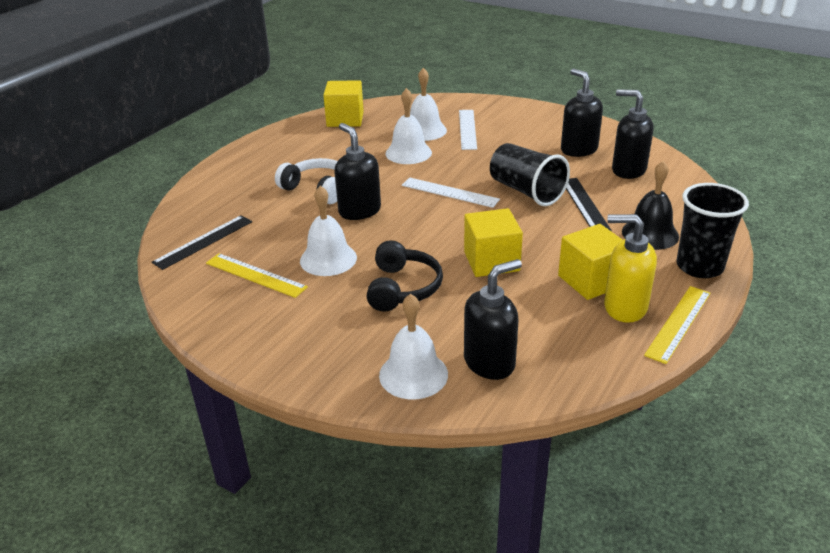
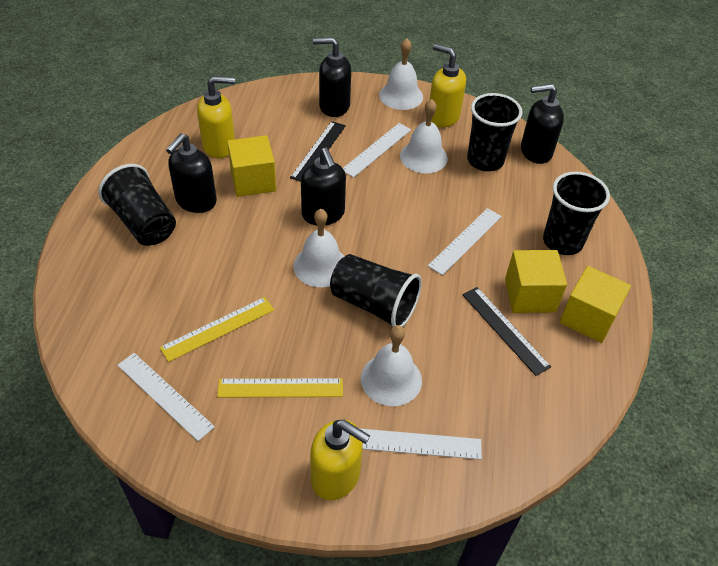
black bell: [622,161,679,250] = 1 -> none = 0
black cup: [490,143,570,206] [676,183,749,278] = 2 -> [98,164,176,246] [330,254,422,327] [467,93,523,171] [543,172,610,255] = 4
black headphones: [367,240,443,312] = 1 -> none = 0
white headphones: [275,158,337,204] = 1 -> none = 0
white ruler: [402,177,500,208] [459,110,477,150] = 2 -> [117,353,215,441] [343,123,411,178] [359,428,482,460] [428,208,502,275] = 4
yellow soap dispenser: [604,214,657,323] = 1 -> [197,76,235,158] [310,420,370,501] [430,44,466,127] = 3

